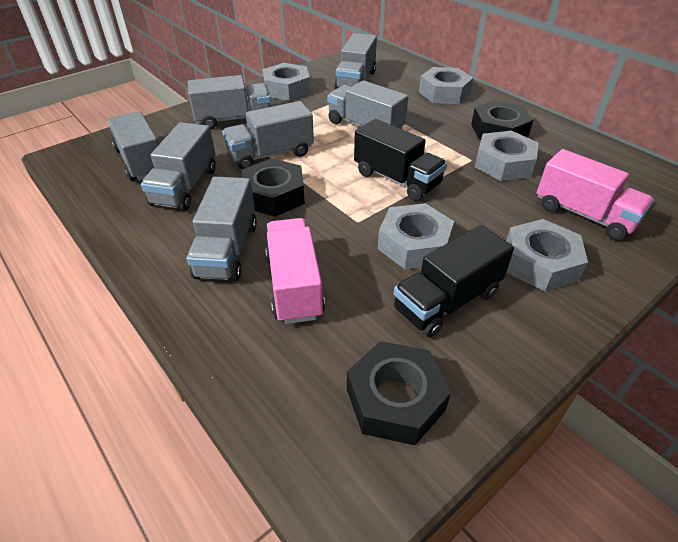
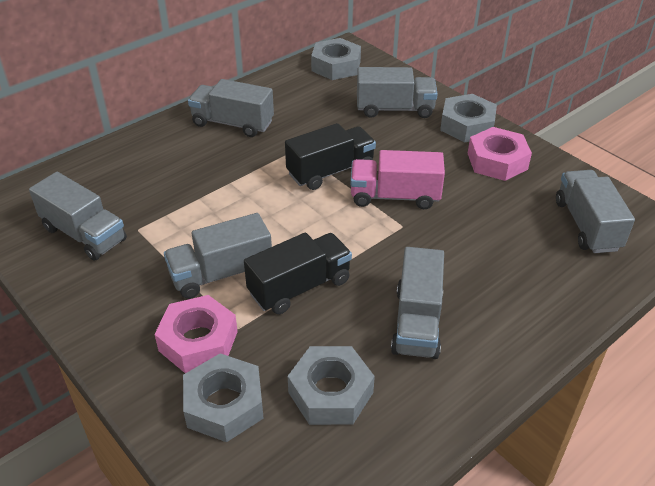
black nut: [242,158,305,217] [347,341,451,445] [471,100,533,140] = 3 -> none = 0
grey nut: [263,63,310,101] [378,203,454,269] [419,67,473,104] [475,131,538,181] [506,219,588,292] = 5 -> [183,353,264,442] [288,346,375,425] [311,38,361,80] [440,94,497,143] = 4
grey truck: [108,112,159,181] [141,122,216,211] [187,176,257,282] [188,75,271,129] [222,101,314,169] [327,80,408,129] [334,33,377,89] = 7 -> [29,172,127,261] [164,213,272,299] [188,79,274,137] [357,67,438,118] [391,247,444,359] [556,170,635,253] = 6
pink nut: none = 0 -> [154,295,238,373] [468,127,532,181] = 2
pink truck: [265,218,325,324] [536,149,654,240] = 2 -> [350,150,445,209] = 1

